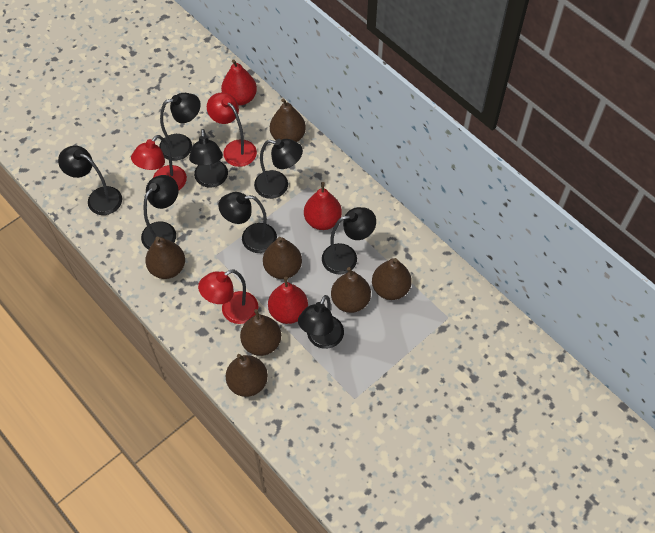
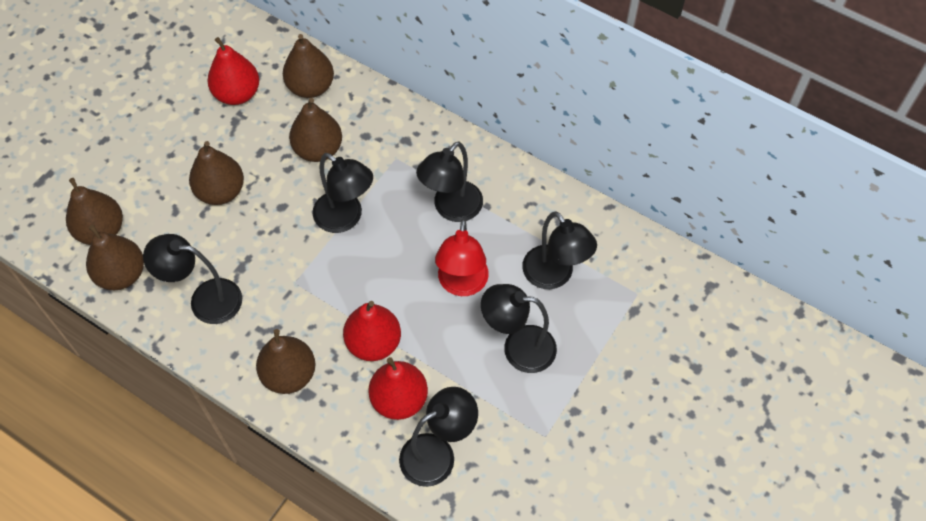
black lamp: [58,146,122,215] [141,175,179,249] [159,93,201,161] [189,129,228,187] [218,192,277,253] [254,139,303,199] [298,295,344,349] [322,207,376,274] = 8 -> [143,234,242,324] [313,153,373,233] [399,387,478,487] [416,141,483,222] [481,284,557,373] [522,211,597,289] = 6
brown pear: [145,237,185,279] [226,354,268,397] [240,309,281,356] [263,237,302,279] [270,98,306,142] [331,267,371,313] [372,258,412,300] = 7 -> [66,178,123,245] [86,225,144,290] [189,141,244,205] [256,329,316,394] [283,34,334,98] [289,98,342,162] = 6
red lamp: [131,135,187,191] [198,269,258,324] [207,93,257,167] = 3 -> [435,219,489,296] = 1

